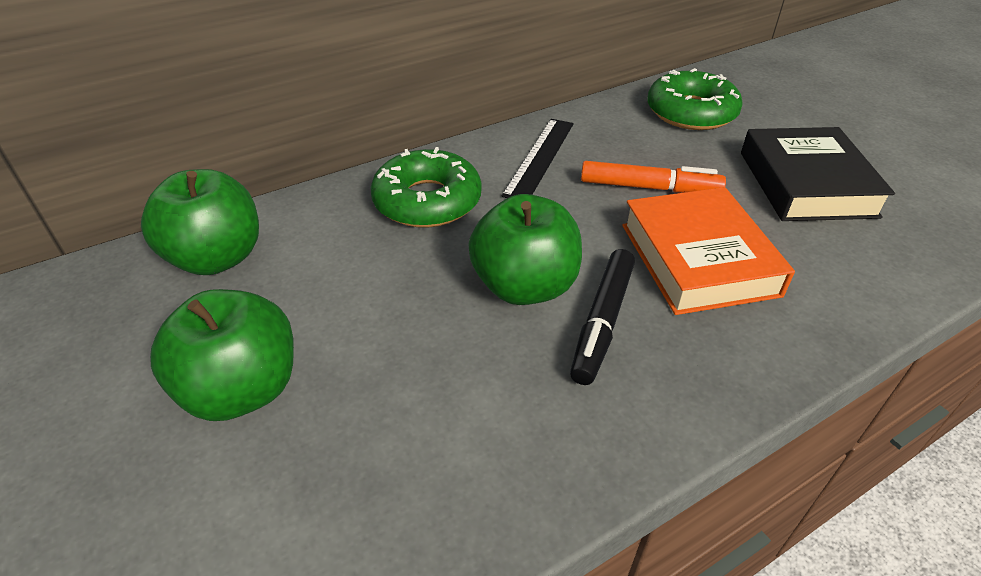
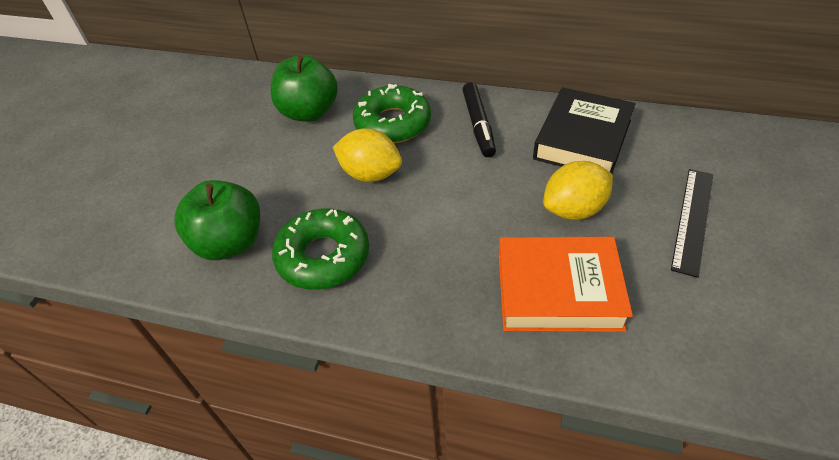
green apple: [141,169,259,275] [150,289,294,421] [468,194,582,305] = 3 -> [175,180,260,260] [270,55,338,122] = 2
orange marker: [581,161,726,193] = 1 -> none = 0
yellow lemon: none = 0 -> [333,128,402,182] [543,161,613,220] = 2

